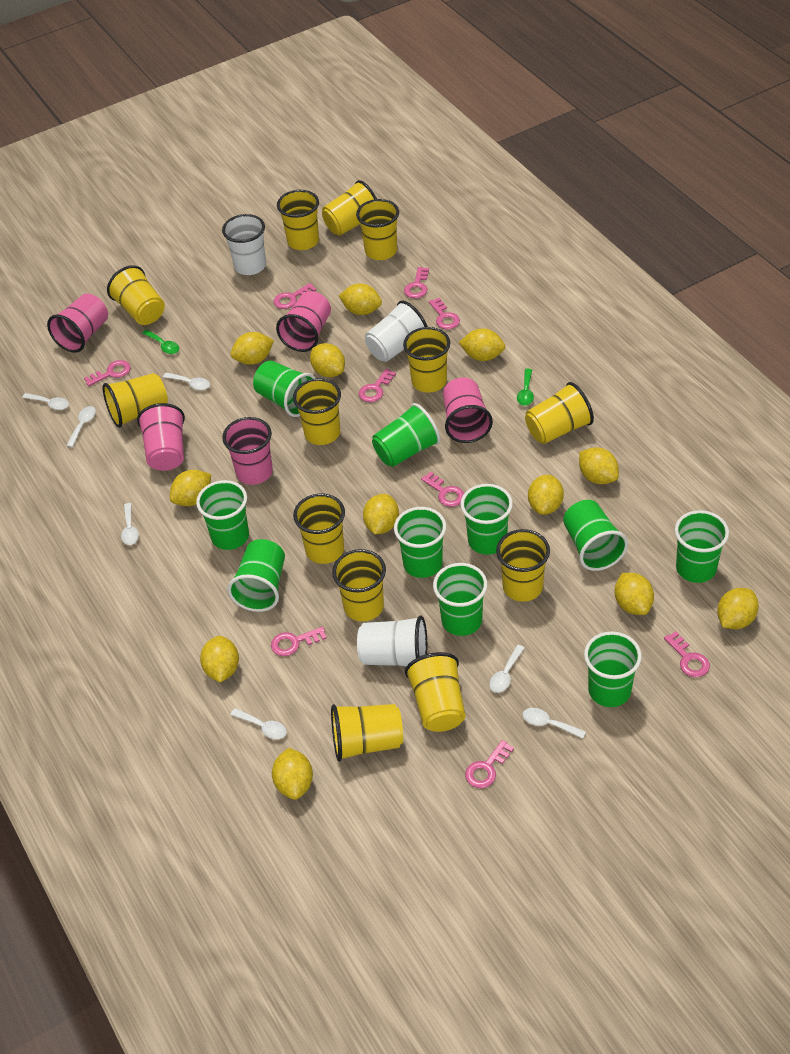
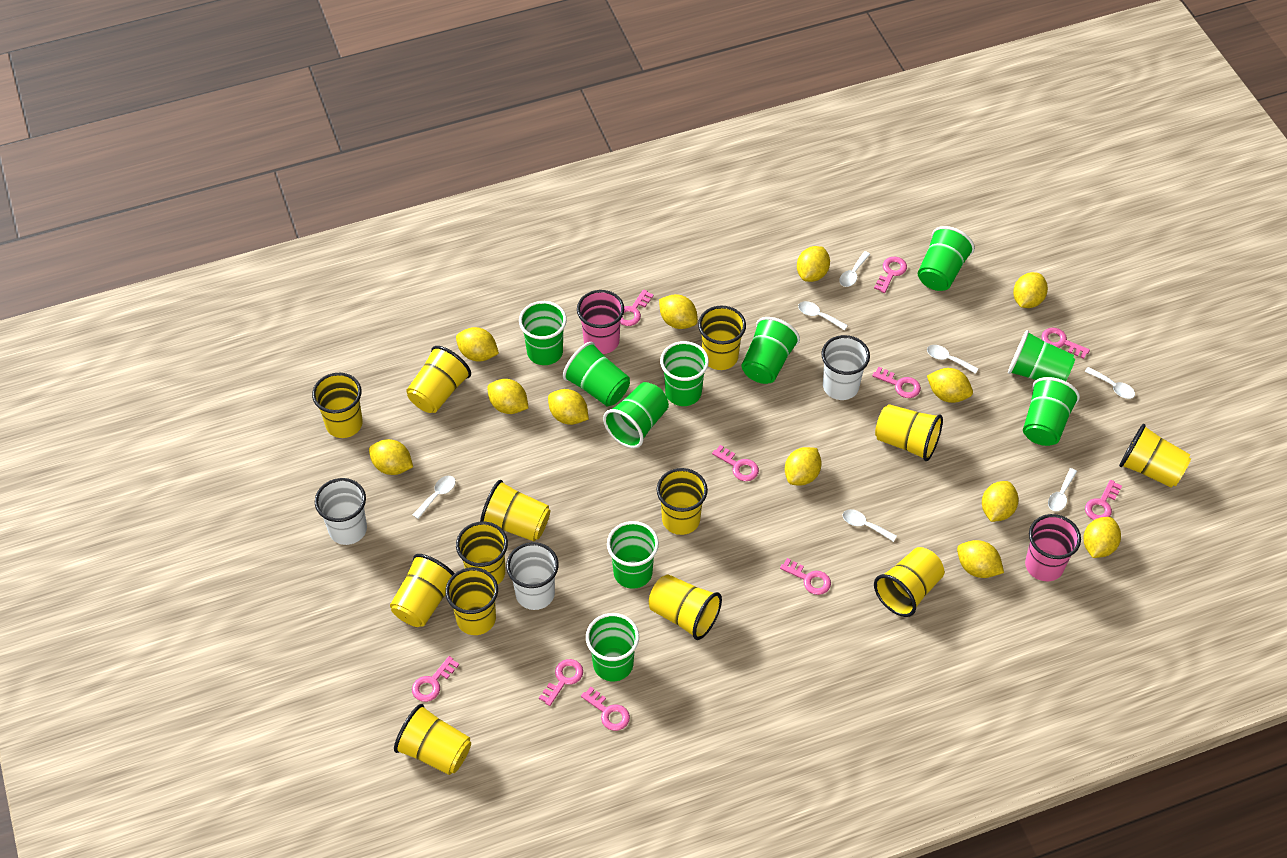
green spoon: [142,330,179,354] [517,369,534,406] = 2 -> none = 0
pink cup: [47,293,108,353] [137,403,185,471] [222,417,273,485] [276,291,331,352] [443,378,493,443] = 5 -> [577,290,624,354] [1025,514,1081,581] = 2
pink key: [84,360,131,386] [271,627,327,656] [273,283,316,309] [358,369,396,402] [404,267,429,298] [421,472,464,507] [429,298,460,329] [465,740,514,788] [664,632,710,677] = 9 -> [412,656,459,702] [539,659,583,706] [581,687,630,731] [620,289,654,326] [712,445,759,481] [780,558,831,595] [872,367,921,398] [874,257,907,293] [1041,327,1090,359] [1085,480,1122,520] = 10

